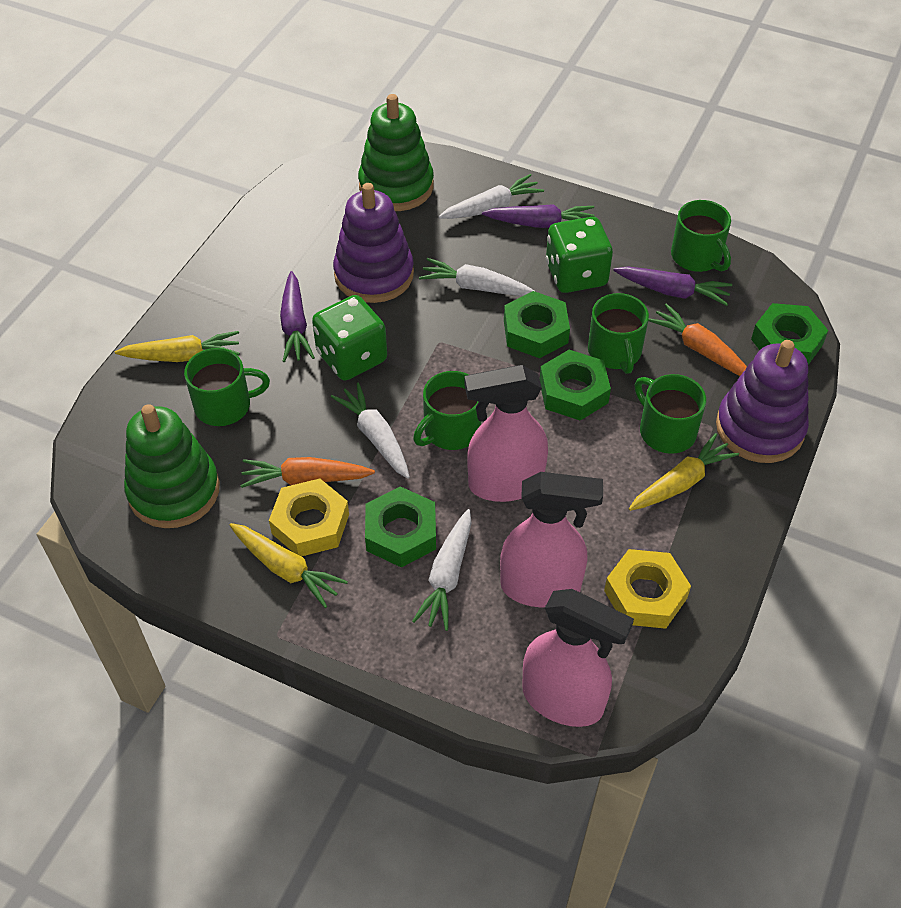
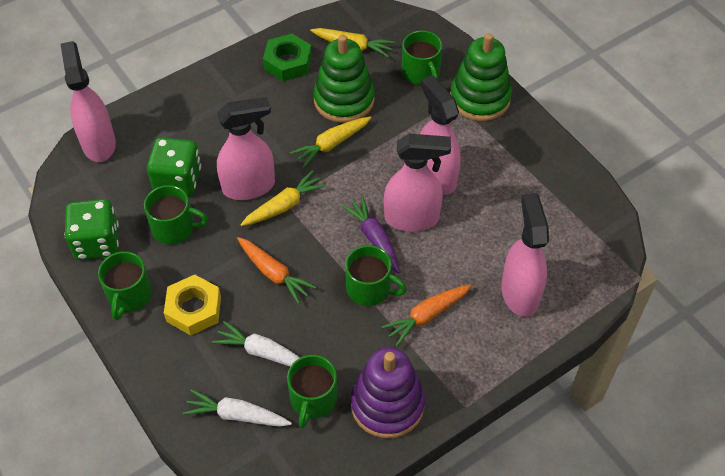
green nut: [365,486,436,568] [504,291,570,358] [540,350,611,421] [751,303,828,365] = 4 -> [263,34,312,81] = 1
pink spray bottle: [464,365,548,502] [500,472,603,607] [522,589,634,727] = 3 -> [61,41,116,162] [217,97,275,200] [384,134,451,232] [420,75,461,195] [501,193,549,317] = 5
purple carrot: [280,271,315,362] [482,204,595,228] [613,266,732,306] = 3 -> [342,196,400,274] = 1
purple stacking toy: [333,183,414,303] [716,340,809,463] = 2 -> [351,348,425,438] = 1
white carrot: [331,382,410,479] [412,509,471,631] [419,258,536,296] [439,174,544,219] = 4 -> [183,389,292,427] [212,321,300,367] = 2
yellow nut: [269,479,349,556] [604,549,691,629] = 2 -> [164,274,221,336] = 1

